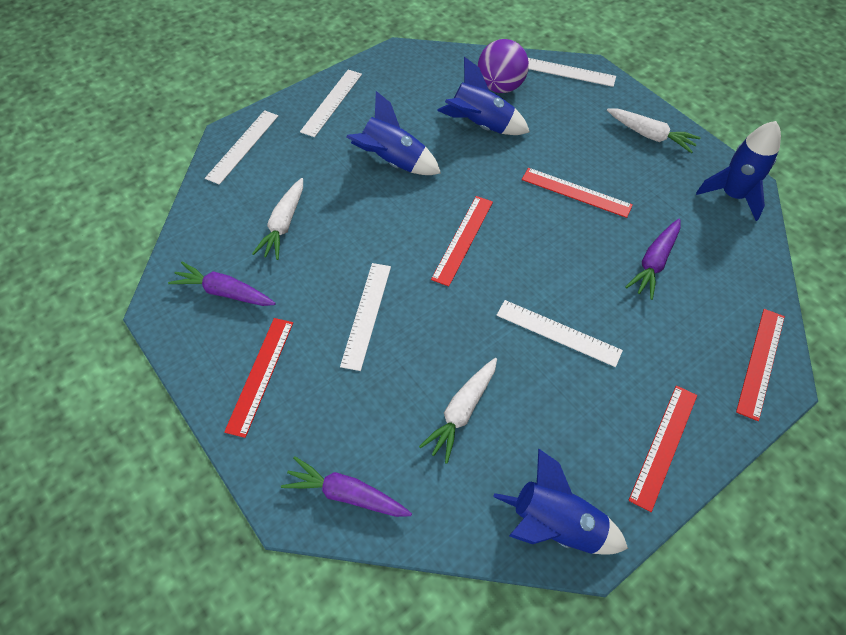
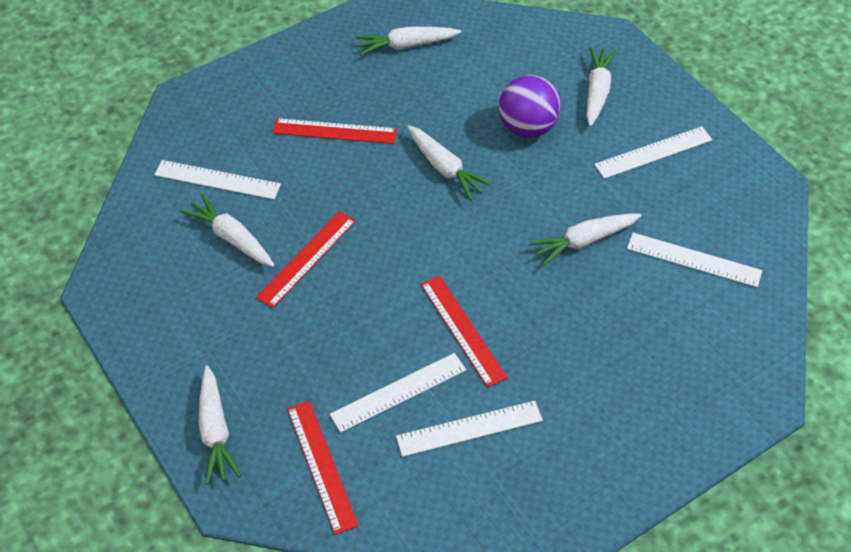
blue rocket: [346,91,441,175] [437,57,530,135] [493,448,628,555] [696,121,781,221] = 4 -> none = 0
purple carrot: [168,262,276,306] [281,456,412,517] [625,219,680,300] = 3 -> none = 0
red ruler: [224,318,293,438] [431,196,493,286] [522,168,633,218] [629,385,697,512] [736,309,785,421] = 5 -> [256,211,356,308] [273,118,397,144] [287,401,359,534] [421,276,508,387] = 4
white carrot: [252,178,303,260] [419,358,497,464] [607,108,701,153] = 3 -> [181,194,274,267] [198,365,241,484] [355,27,461,55] [407,125,492,200] [529,214,642,265] [586,47,617,127] = 6

